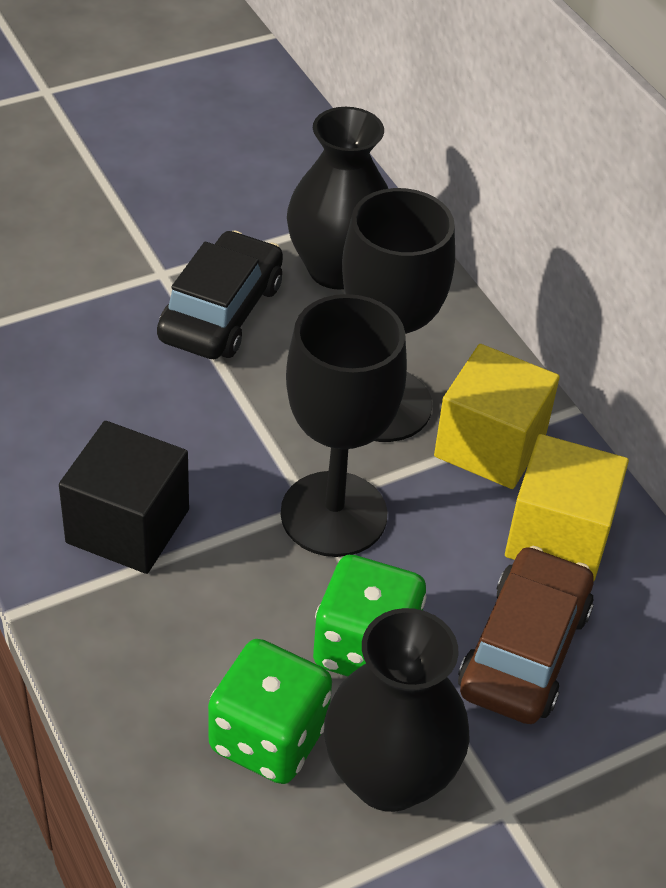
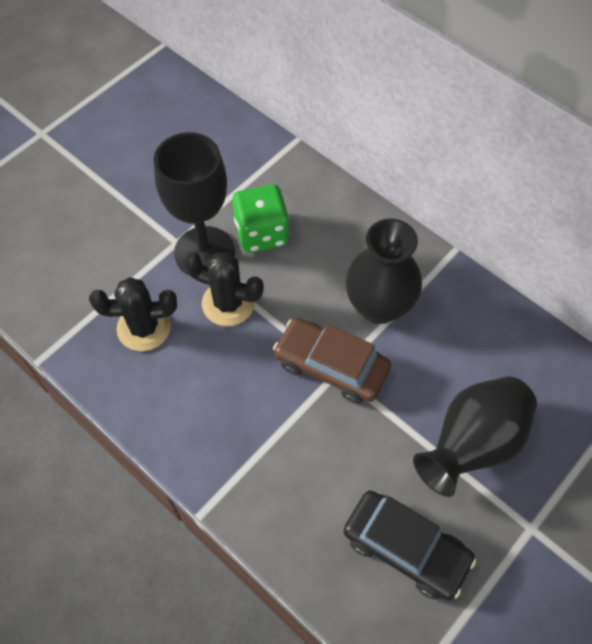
black cactus: none = 0 -> [89,277,177,351] [184,252,264,326] = 2
black cube: [59,421,189,574] = 1 -> none = 0
black goblet: [281,294,407,557] [342,188,455,442] = 2 -> [154,132,235,276] = 1
green dice: [208,639,332,784] [313,555,426,677] = 2 -> [232,184,290,253] = 1
yellow cube: [434,344,560,489] [505,434,629,581] = 2 -> none = 0

